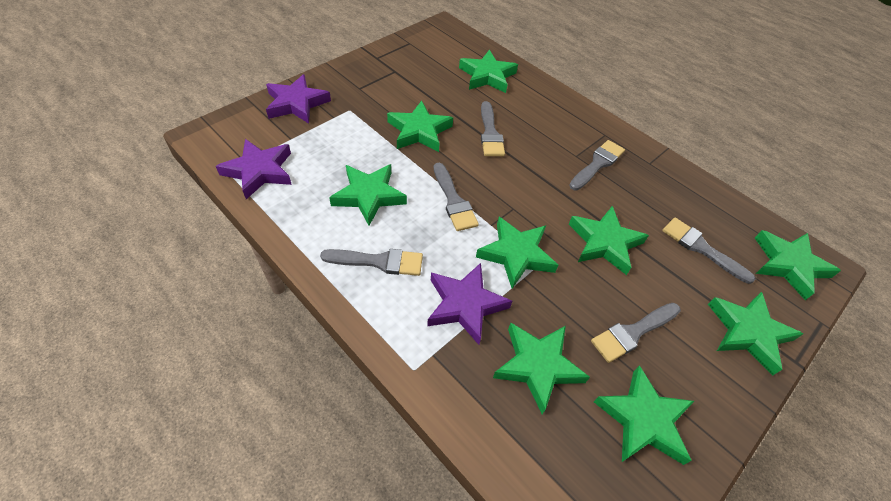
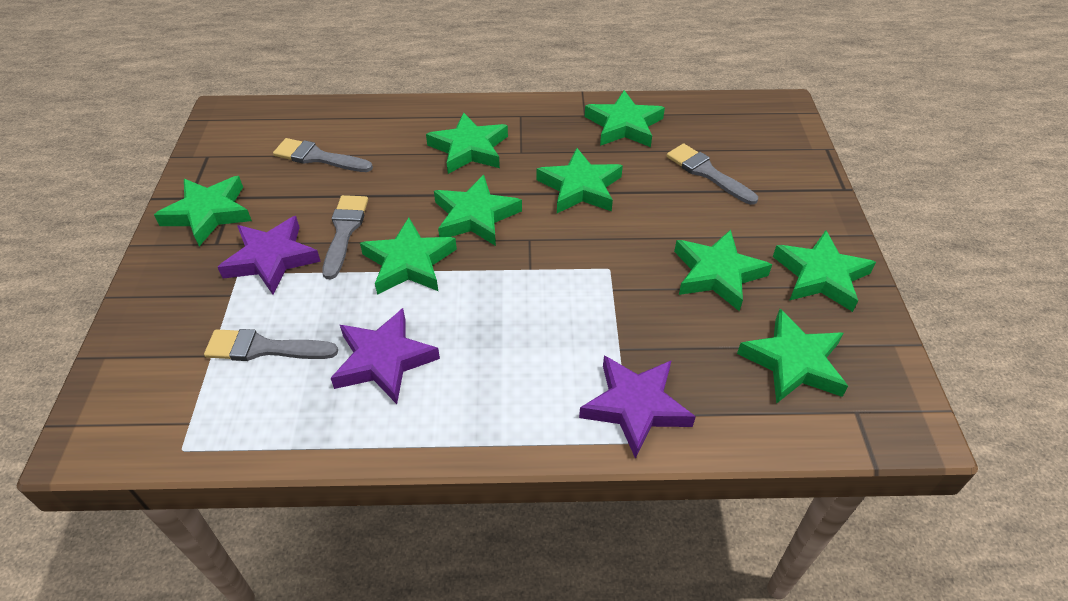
grey brush: [320,249,423,276] [434,163,479,231] [481,101,505,156] [569,140,625,191] [591,303,681,363] [662,218,755,284] = 6 -> [204,329,338,361] [273,138,373,172] [322,195,368,279] [667,143,758,205] = 4

